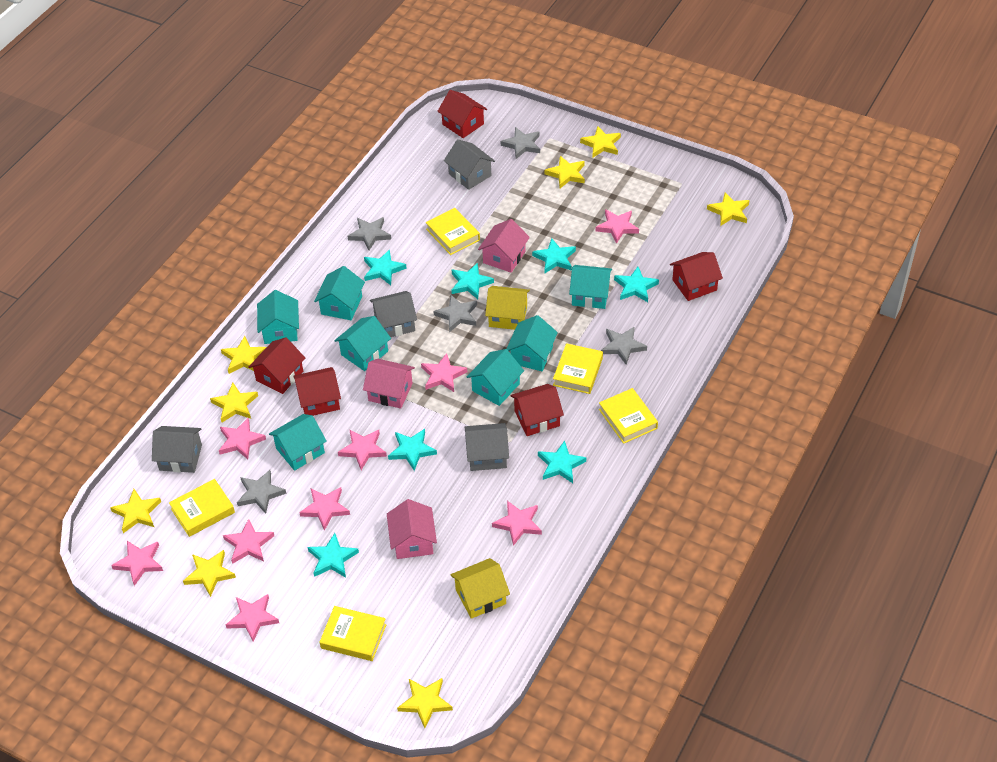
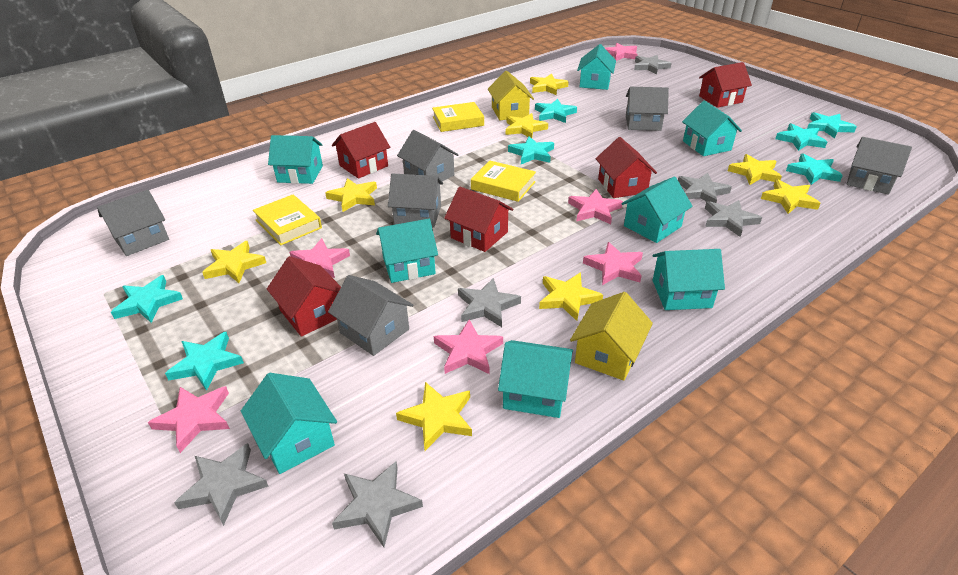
grey house: [152,426,202,473] [370,291,417,337] [444,139,495,190] [464,423,509,471] = 4 -> [97,190,169,256] [328,275,413,356] [388,173,443,228] [397,130,458,181] [626,87,669,131] [846,137,912,195] = 6
grey star: [237,470,286,514] [348,217,391,250] [433,295,477,332] [501,127,540,159] [601,327,647,365] = 5 -> [174,443,269,526] [332,461,423,547] [458,278,521,327] [634,55,671,74] [678,173,732,203] [705,200,762,237] = 6
pink house: [363,359,415,409] [387,499,437,559] [478,219,530,273] = 3 -> none = 0
pink star: [111,541,163,586] [219,418,266,460] [223,519,274,564] [226,594,279,642] [299,487,350,531] [338,429,387,470] [421,353,467,392] [492,501,542,546] [595,209,639,244] = 9 -> [148,386,230,453] [289,238,350,278] [434,320,503,374] [568,189,623,224] [583,242,643,285] [605,43,638,61] = 6
turquoise house: [257,290,299,344] [269,414,327,471] [314,266,365,320] [334,316,391,371] [467,349,524,406] [507,315,558,371] [569,265,612,309] = 7 -> [241,373,337,474] [268,135,323,184] [376,219,438,283] [498,340,573,418] [577,44,616,90] [621,177,693,243] [653,249,725,310] [682,101,742,156] = 8
yellow book: [169,479,235,537] [320,606,387,661] [426,208,480,255] [553,343,603,394] [599,388,658,444] = 5 -> [253,195,322,245] [432,102,484,132] [471,160,536,202] = 3

